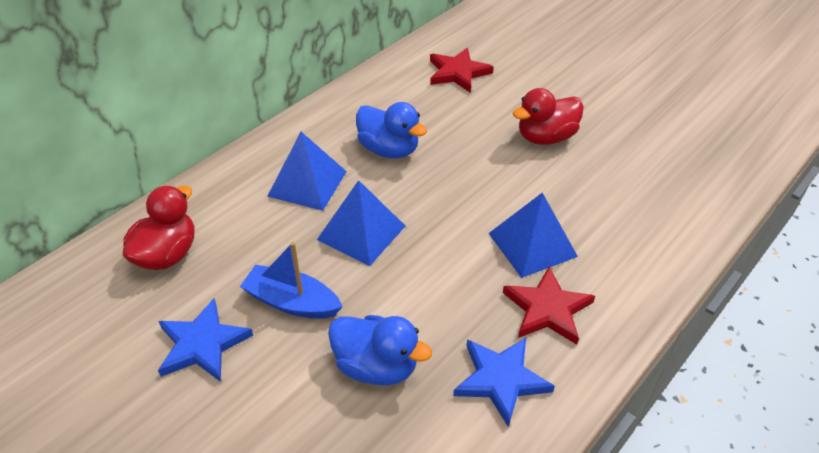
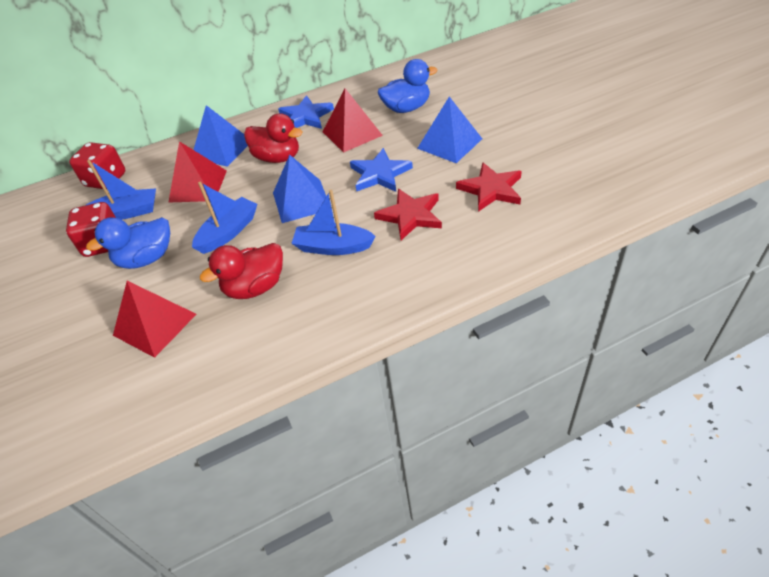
blue boat: [240,242,343,318] = 1 -> [86,160,156,220] [192,182,257,254] [291,190,376,255] = 3
red dice: none = 0 -> [66,202,116,257] [69,142,126,189] = 2
red pyramid: none = 0 -> [113,281,196,358] [168,141,227,203] [323,88,383,153] = 3

